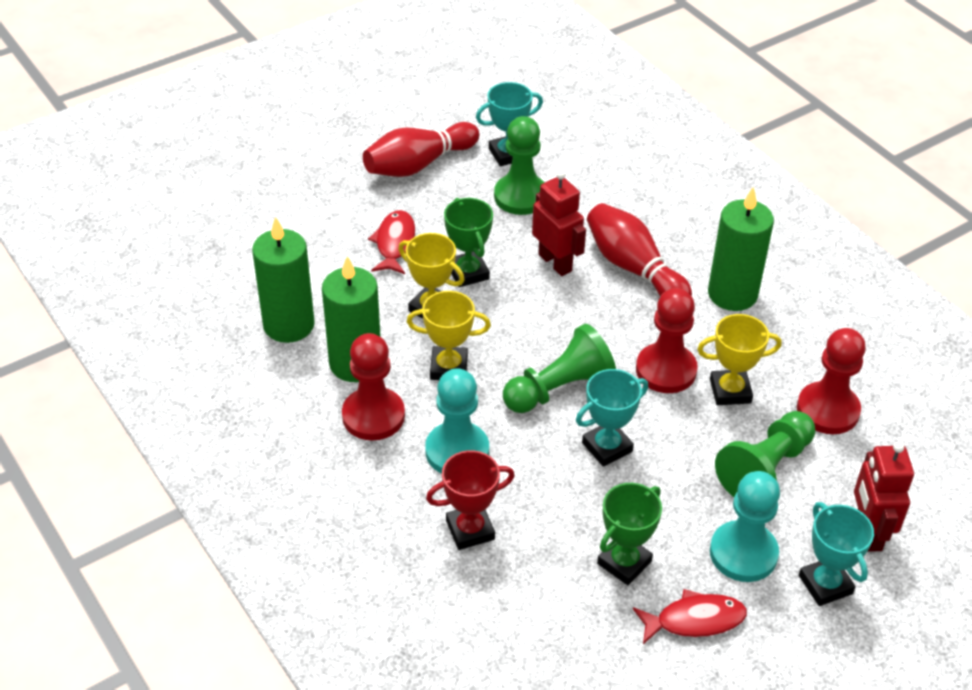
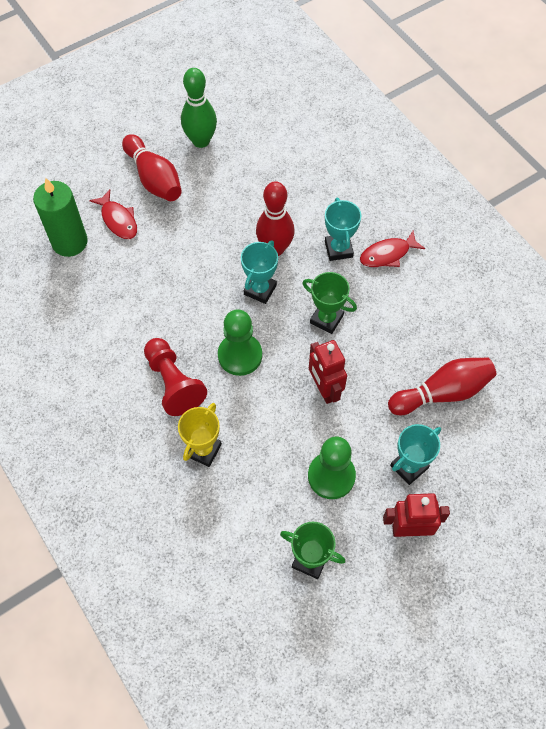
green bowling pin: none = 0 -> [181,68,217,148] = 1
green candle: [252,216,315,343] [322,256,381,382] [708,186,774,311] = 3 -> [33,178,88,257] = 1
green pawn: [494,116,545,215] [503,324,616,413] [715,411,816,497] = 3 -> [218,310,262,376] [308,437,356,499] = 2
red bowling pin: [363,122,479,177] [587,203,692,296] = 2 -> [122,134,182,201] [256,181,295,256] [388,358,496,415] = 3
red pawn: [342,333,405,441] [636,288,698,393] [797,328,866,434] = 3 -> [144,338,207,416] = 1
red trophy: [426,450,515,550] = 1 -> none = 0
turquoise pawn: [425,369,489,474] [710,471,780,582] = 2 -> none = 0
yellow trophy: [398,233,464,319] [407,291,491,380] [697,314,782,405] = 3 -> [178,403,222,467] = 1

